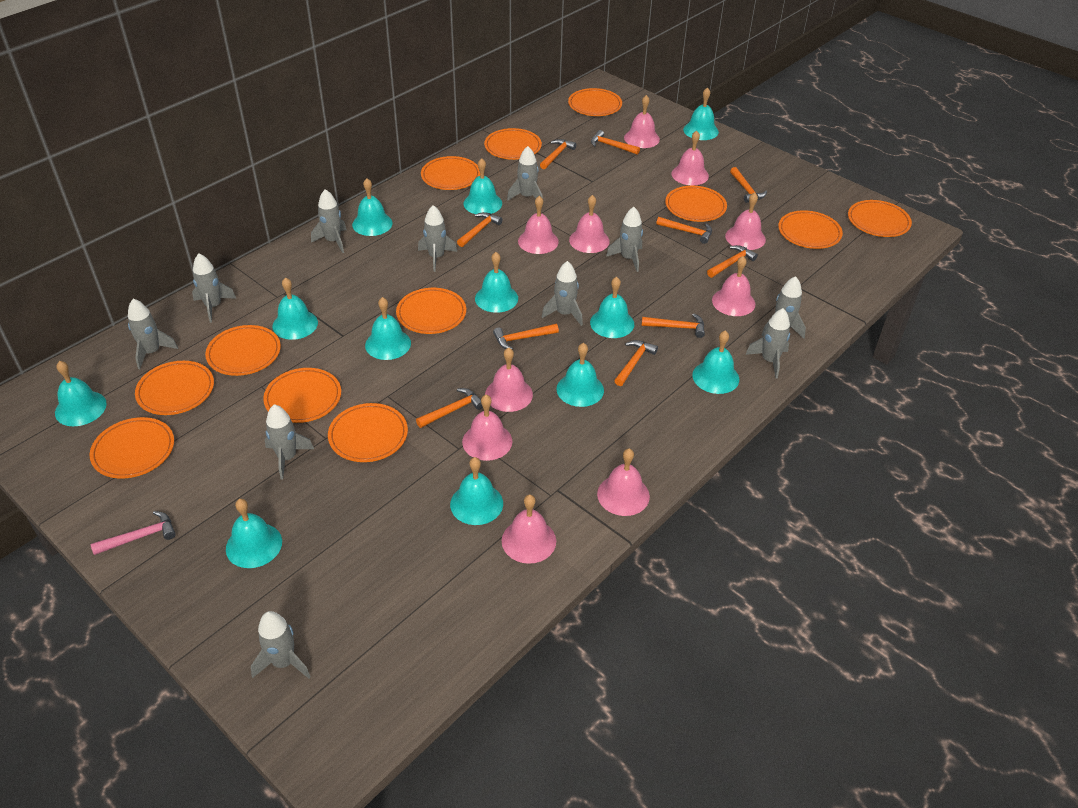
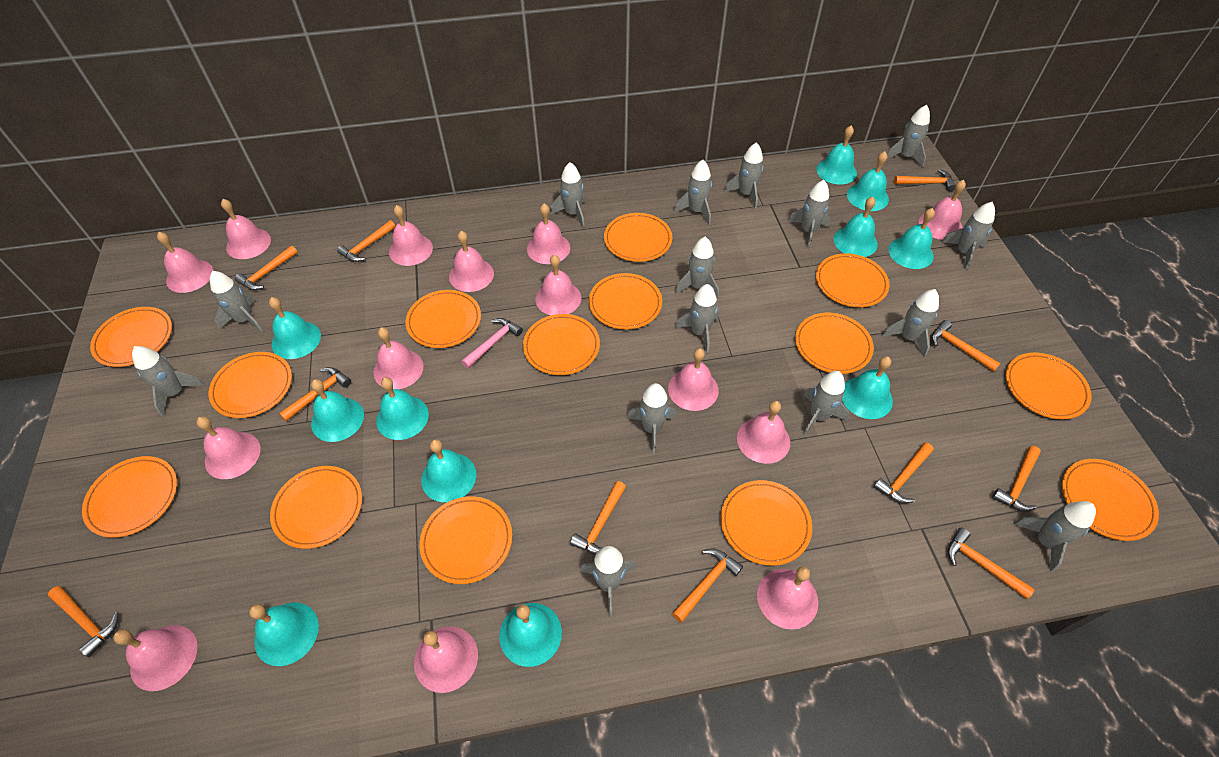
grey rocket: [128,299,178,369] [192,253,237,323] [251,611,311,679] [265,404,314,479] [311,189,347,253] [418,205,457,272] [507,146,543,201] [542,261,583,326] [606,207,643,272] [745,308,790,379] [762,276,806,339] = 11 -> [132,346,205,416] [210,271,263,332] [550,162,586,228] [580,546,637,617] [627,383,677,454] [674,160,712,225] [675,237,719,299] [675,284,719,353] [724,142,764,209] [788,180,831,248] [803,371,849,436] [882,289,939,357] [887,105,930,168] [941,202,995,270] [1013,501,1096,572] = 15
orange hammer: [416,388,483,428] [457,212,503,247] [493,324,559,350] [540,139,577,169] [591,130,640,155] [614,340,658,386] [641,313,705,338] [656,217,712,244] [707,245,758,278] [730,167,767,203] = 10 -> [48,586,118,657] [235,245,298,290] [279,367,351,422] [337,220,395,262] [570,481,626,554] [672,549,743,622] [874,442,934,503] [894,169,955,191] [932,320,1001,372] [948,528,1035,599] [992,446,1041,511] = 11
orange plate: [90,417,174,478] [135,361,214,415] [205,325,281,376] [263,368,341,423] [328,403,408,462] [396,288,466,334] [421,156,480,190] [484,128,542,160] [568,88,622,116] [665,186,727,222] [778,210,843,249] [848,200,912,237] = 12 -> [82,456,177,538] [90,307,172,367] [208,352,292,418] [270,466,362,549] [405,290,481,348] [419,496,512,584] [523,314,600,375] [589,273,662,330] [604,213,672,262] [720,480,812,566] [795,313,874,374] [816,253,889,307] [1006,353,1092,419] [1062,459,1159,541] = 14
pink bell: [462,395,512,461] [485,347,533,412] [502,495,556,564] [518,196,559,254] [569,195,610,253] [597,449,650,516] [624,95,660,148] [672,131,709,185] [712,256,755,316] [725,192,766,250] = 10 -> [113,625,197,691] [157,232,213,293] [196,416,261,479] [221,199,271,259] [373,327,424,389] [389,205,433,266] [414,626,478,693] [449,231,494,292] [527,204,570,264] [536,255,581,315] [668,348,719,411] [737,401,790,464] [757,567,818,630] [919,180,966,240] = 14
turquoise bell: [55,361,107,426] [226,499,282,568] [272,277,318,340] [352,178,393,236] [365,297,411,360] [450,457,503,525] [463,158,502,214] [475,252,518,313] [557,343,604,407] [590,277,634,338] [683,87,719,140] [692,330,739,394] = 12 -> [249,602,319,666] [269,297,321,359] [311,379,364,442] [376,377,429,440] [421,439,476,502] [499,603,562,667] [817,126,857,184] [834,197,878,257] [842,356,893,419] [847,151,889,211] [888,208,935,269] = 11

